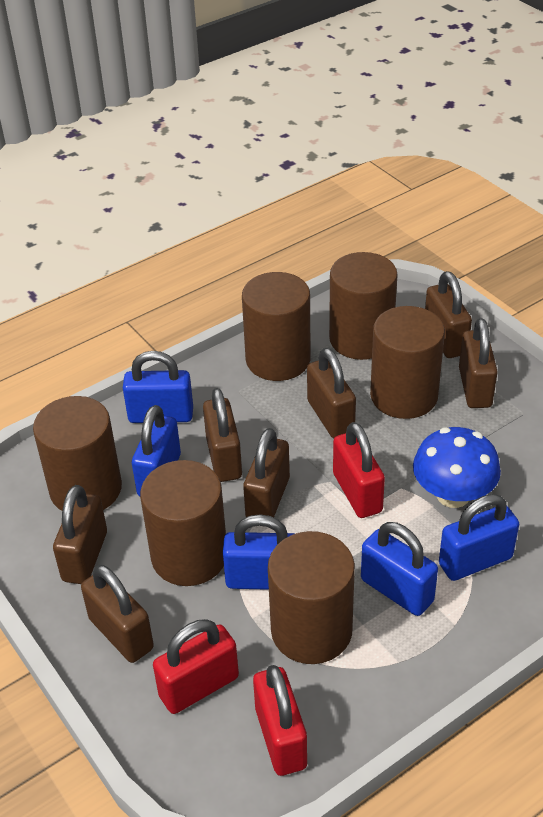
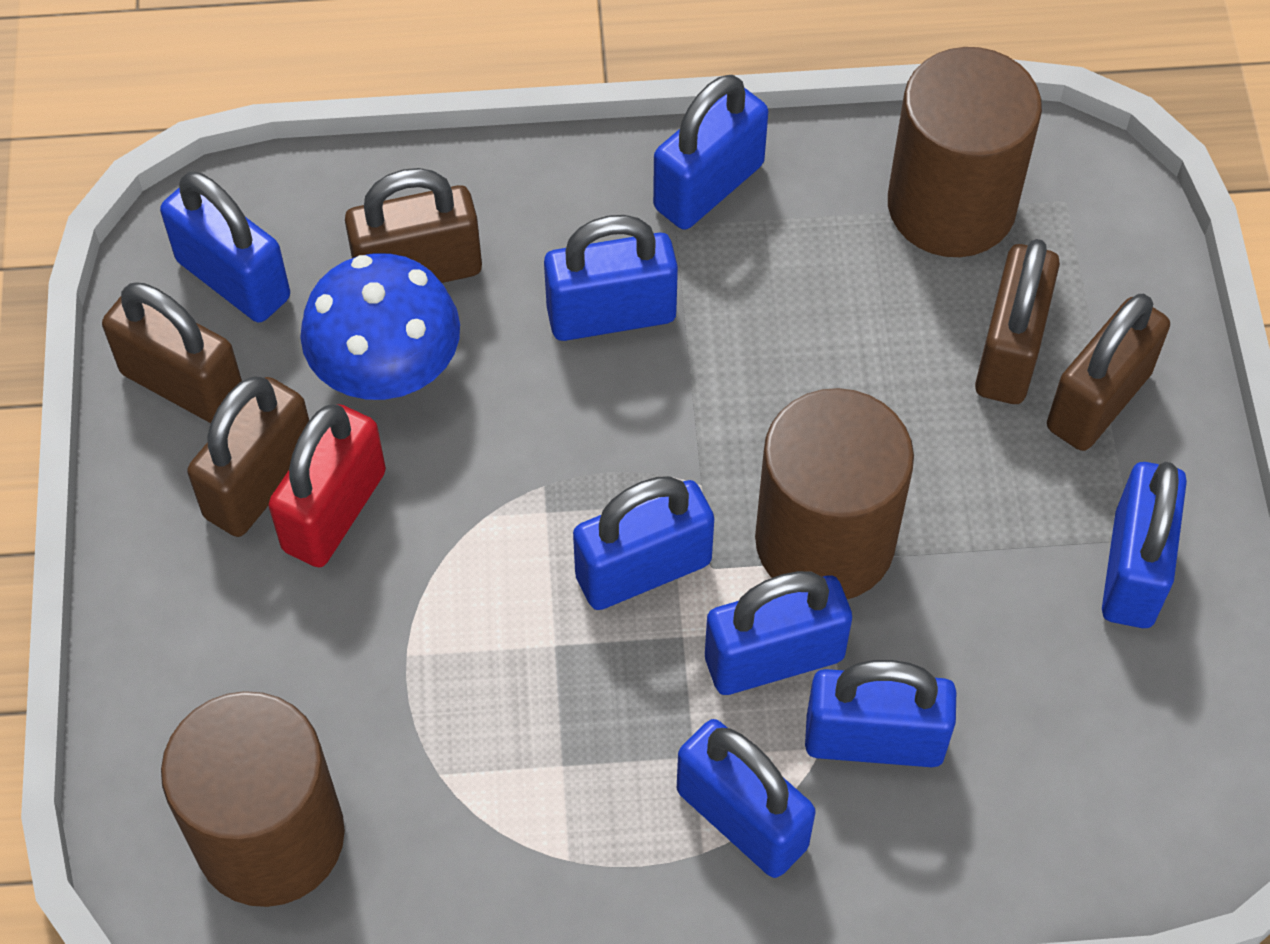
blue padlock: [123,351,193,423] [132,405,181,496] [223,514,294,590] [361,522,438,616] [439,494,519,581] = 5 -> [160,172,290,323] [544,215,678,341] [573,476,714,610] [653,75,768,230] [677,719,815,878] [705,571,852,695] [805,660,956,767] [1102,462,1187,628] = 8
brown cylinder: [33,396,122,511] [140,460,226,586] [242,272,311,381] [268,531,355,664] [329,252,398,360] [370,306,445,419] = 6 -> [161,691,345,907] [755,388,914,599] [888,47,1042,257] = 3
brown padlock: [53,485,107,584] [81,565,154,663] [203,388,242,482] [243,428,290,517] [307,348,356,439] [425,271,472,358] [459,318,498,408] = 7 -> [102,282,242,423] [187,376,309,537] [345,168,482,283] [975,239,1060,404] [1047,294,1170,451] = 5
red padlock: [153,619,239,714] [253,665,307,776] [333,422,385,518] = 3 -> [269,404,386,568] = 1

